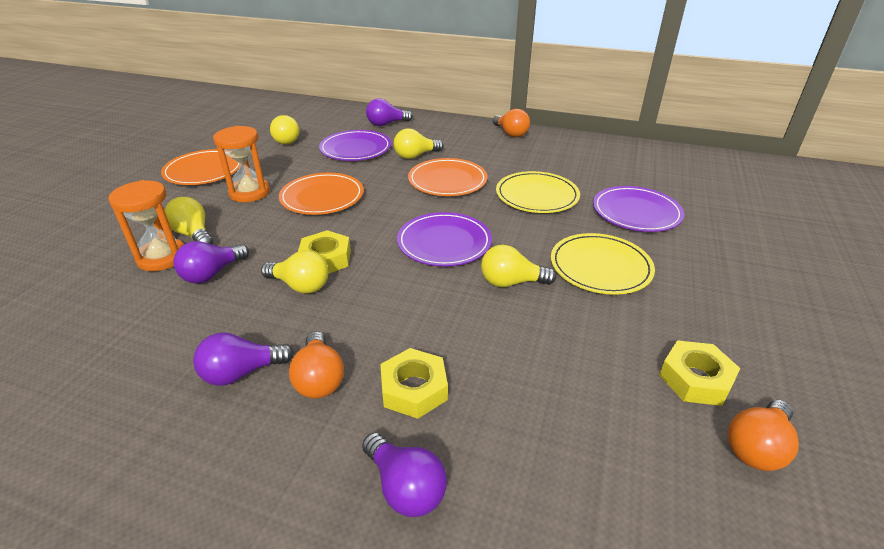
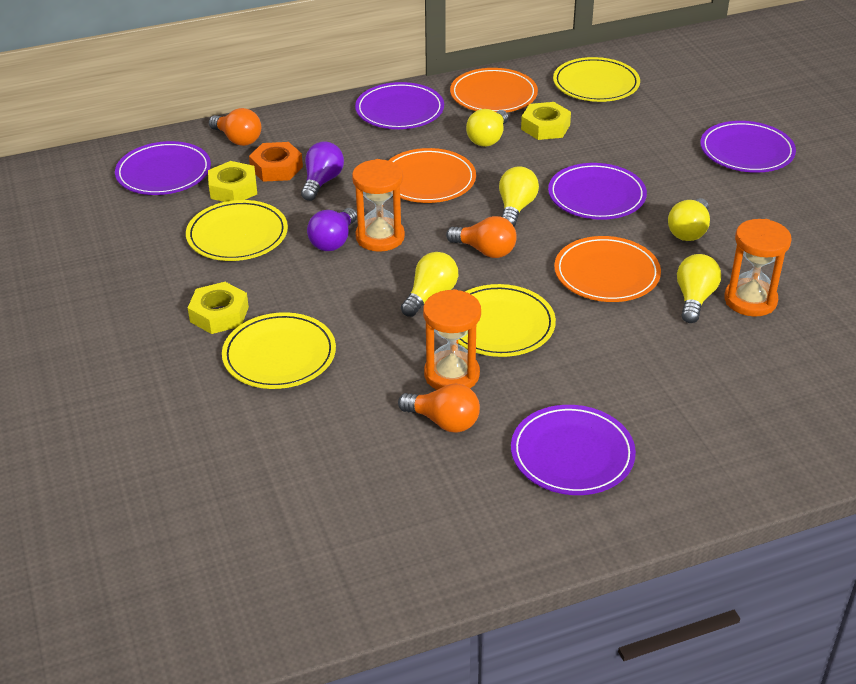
orange hourglass: [108,180,184,271] [213,126,270,202] = 2 -> [352,159,405,252] [423,289,481,390] [724,219,791,317] = 3
orange nut: none = 0 -> [249,142,303,182] = 1
purple light bulb: [173,241,249,284] [193,332,294,386] [362,433,447,517] [366,98,413,126] = 4 -> [301,141,344,201] [307,208,357,251] = 2
purple plate: [319,130,391,161] [397,212,492,266] [593,186,684,232] = 3 -> [115,141,211,195] [355,82,444,129] [511,405,636,495] [548,163,647,220] [700,121,796,173] = 5
yellow plate: [496,171,580,213] [551,233,655,295] = 2 -> [186,200,288,261] [222,312,336,389] [458,284,556,357] [553,57,640,102] = 4

